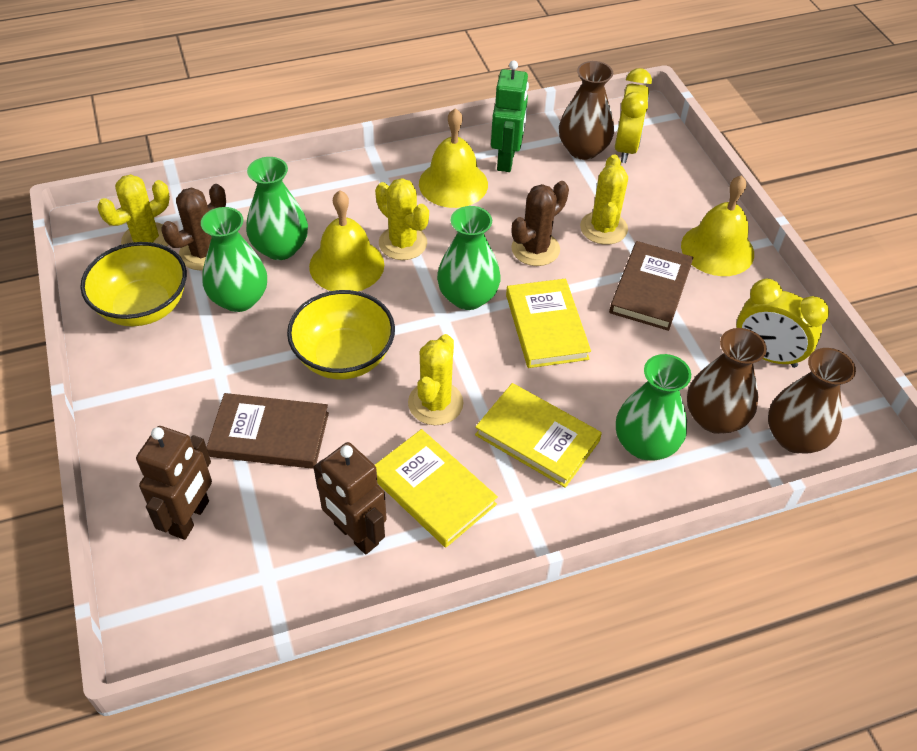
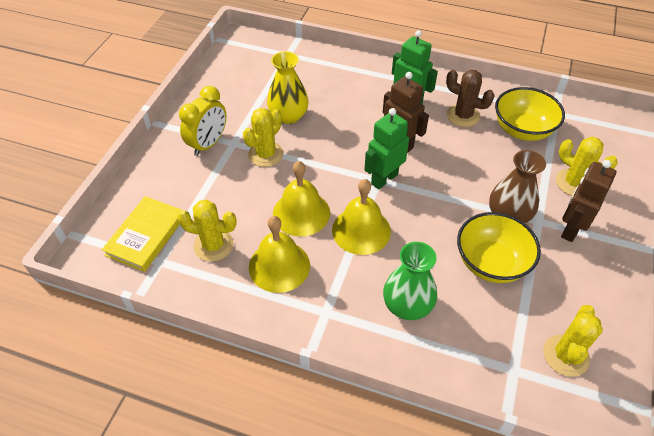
brown book: [207,393,329,469] [609,241,693,331] = 2 -> none = 0
brown cactus: [162,184,226,270] [511,181,569,266] = 2 -> [446,70,495,127] = 1
brown vase: [559,61,614,160] [687,328,767,434] [768,348,856,453] = 3 -> [489,150,546,223] = 1
green robot: [491,60,529,172] = 1 -> [364,108,409,189] [392,30,438,104] = 2
green vase: [201,207,267,312] [246,157,308,260] [437,206,501,310] [616,354,691,461] = 4 -> [383,242,437,320] = 1
yellow book: [375,429,498,548] [475,383,602,488] [506,279,591,368] = 3 -> [102,196,182,272] = 1
yellow clock: [615,68,652,163] [736,279,829,368] = 2 -> [179,86,226,156] = 1
yellow vase: none = 0 -> [267,51,309,124] = 1

